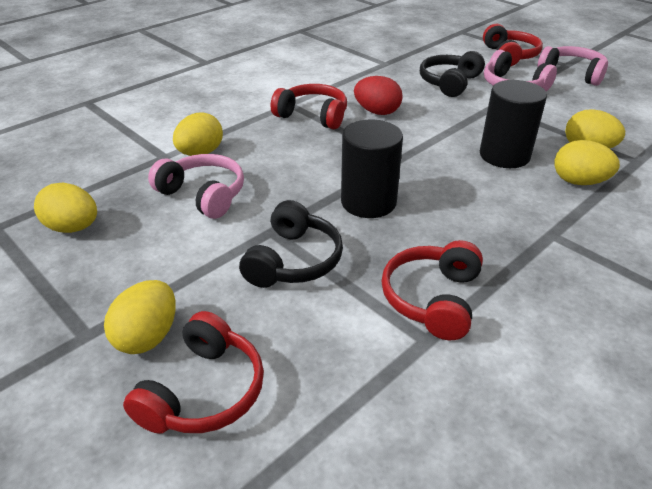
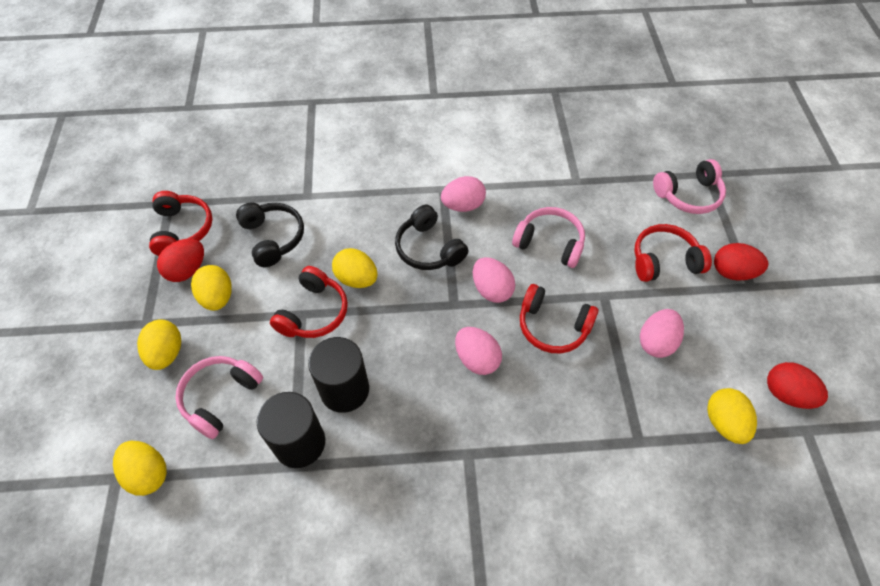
pink egg: none = 0 -> [441,176,486,212] [455,327,502,375] [473,257,515,303] [640,309,684,358] = 4
red egg: [354,76,403,115] = 1 -> [157,239,204,282] [714,243,768,280] [767,362,828,409] = 3

